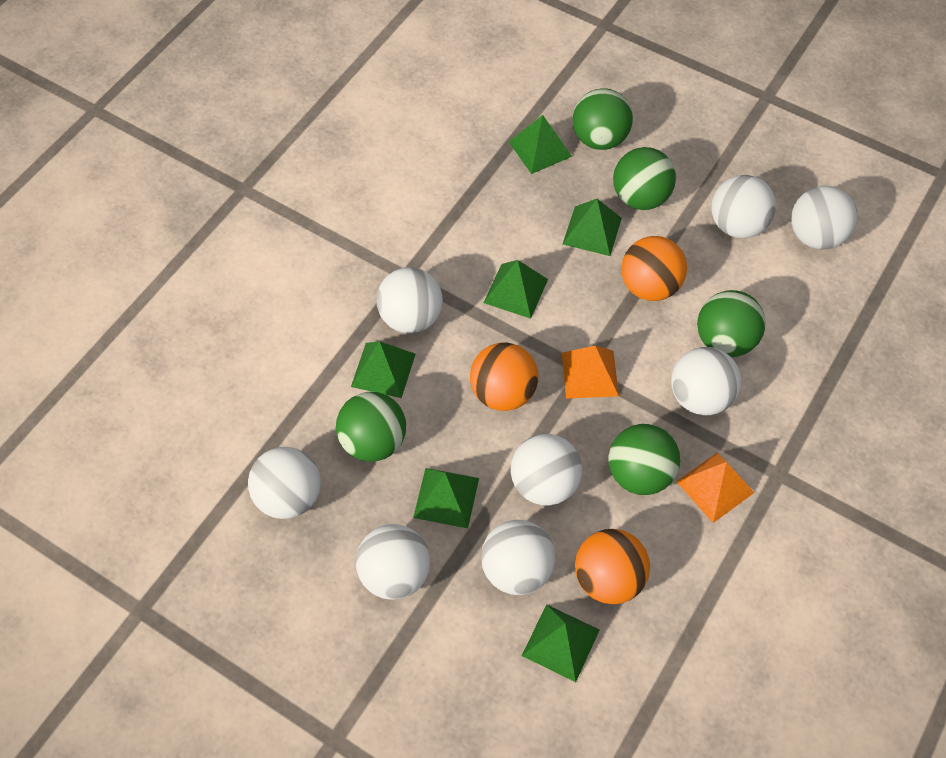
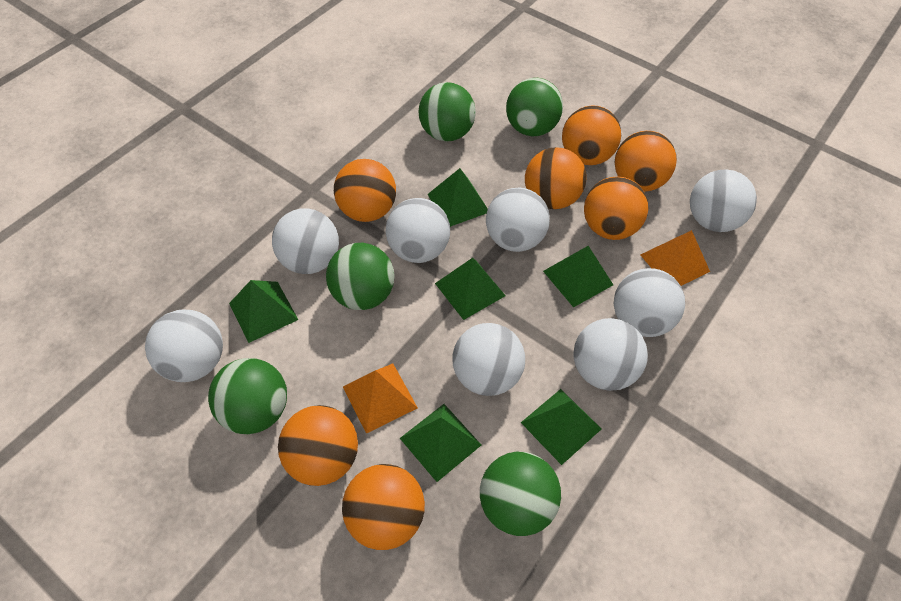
orange ball: [470,343,538,411] [575,529,650,604] [621,236,687,301] = 3 -> [278,405,358,486] [334,159,396,222] [342,464,425,550] [525,147,586,209] [562,105,621,165] [584,177,649,240] [615,131,677,192] = 7

